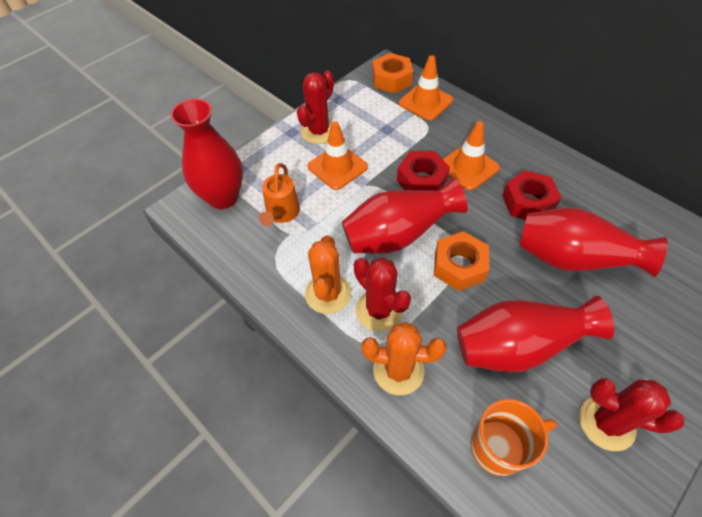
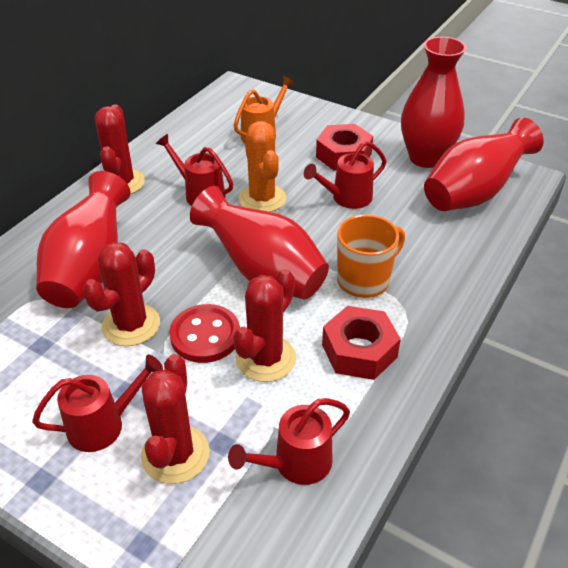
orange cactus: [305,235,351,314] [362,322,446,395] = 2 -> [238,121,286,212] = 1
orange nut: [372,53,413,93] [434,231,489,291] = 2 -> none = 0
orange traffic cone: [308,121,368,190] [399,55,453,121] [443,121,500,190] = 3 -> none = 0
red button: none = 0 -> [169,304,240,363] = 1
red cactus: [297,71,334,144] [354,257,411,332] [579,378,684,451] = 3 -> [83,242,160,346] [95,104,145,194] [141,354,210,484] [233,269,296,382] = 4
red watering can: none = 0 -> [32,355,163,452] [156,134,233,206] [228,398,350,485] [304,141,386,209] = 4

